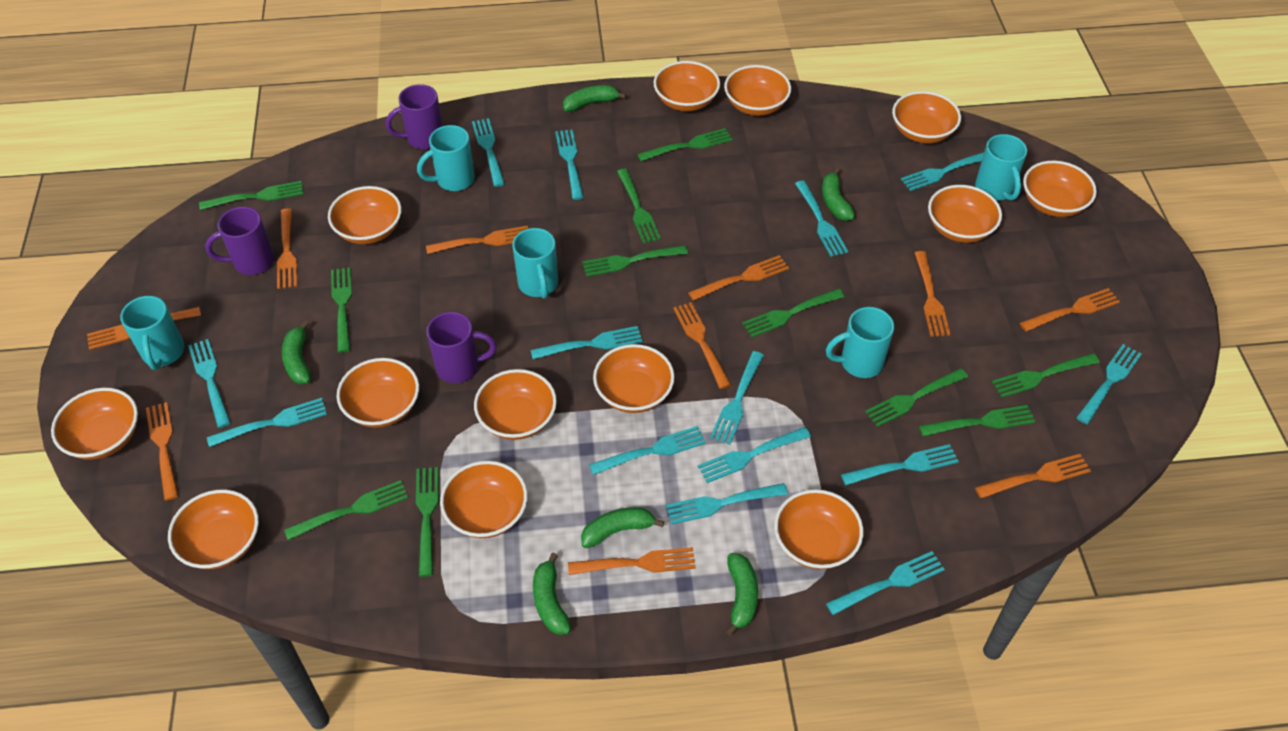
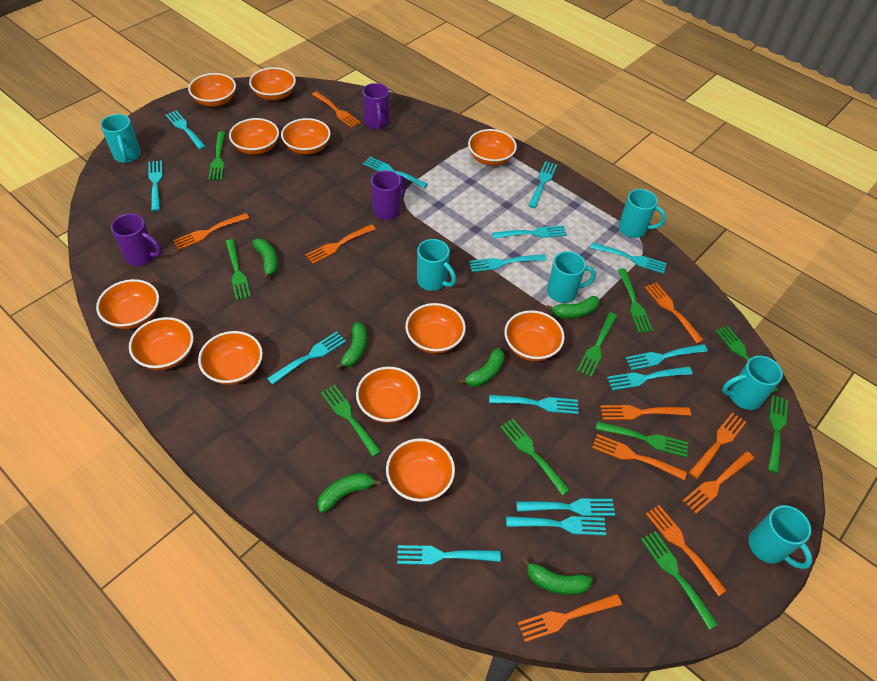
green fork: [199,181,303,210] [284,480,408,540] [331,267,352,353] [416,467,438,577] [582,245,688,277] [617,169,661,244] [637,128,733,161] [742,289,845,338] [865,368,968,427] [919,405,1035,436] [992,353,1100,398] = 11 -> [208,132,225,180] [225,239,251,300] [321,385,381,457] [500,419,570,496] [577,312,617,377] [596,421,688,457] [618,268,653,333] [641,531,718,630] [716,326,778,393] [768,395,788,473] = 10
orange bowl: [51,388,138,460] [168,490,259,569] [328,186,402,244] [337,358,419,428] [440,461,528,538] [474,369,557,440] [593,344,675,413] [654,61,720,111] [724,65,791,116] [774,489,863,569] [892,91,961,143] [928,185,1002,243] [1023,161,1097,217] = 13 -> [96,279,159,329] [129,317,194,370] [188,73,236,107] [198,331,263,385] [229,118,279,155] [249,67,296,101] [281,118,331,155] [356,367,421,423] [386,438,455,502] [405,303,466,354] [468,129,517,166] [504,310,565,361] = 12
turquoise mug: [120,296,185,370] [417,125,475,191] [512,228,558,299] [826,307,894,378] [975,134,1027,201] = 5 -> [100,114,141,163] [417,239,456,291] [547,251,596,303] [619,189,666,238] [722,356,783,410] [749,505,812,569] = 6

